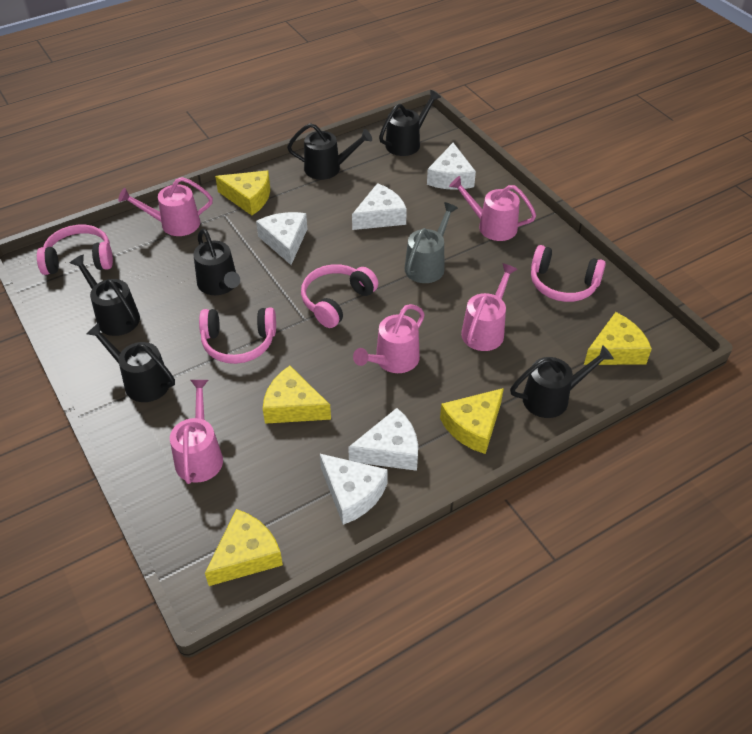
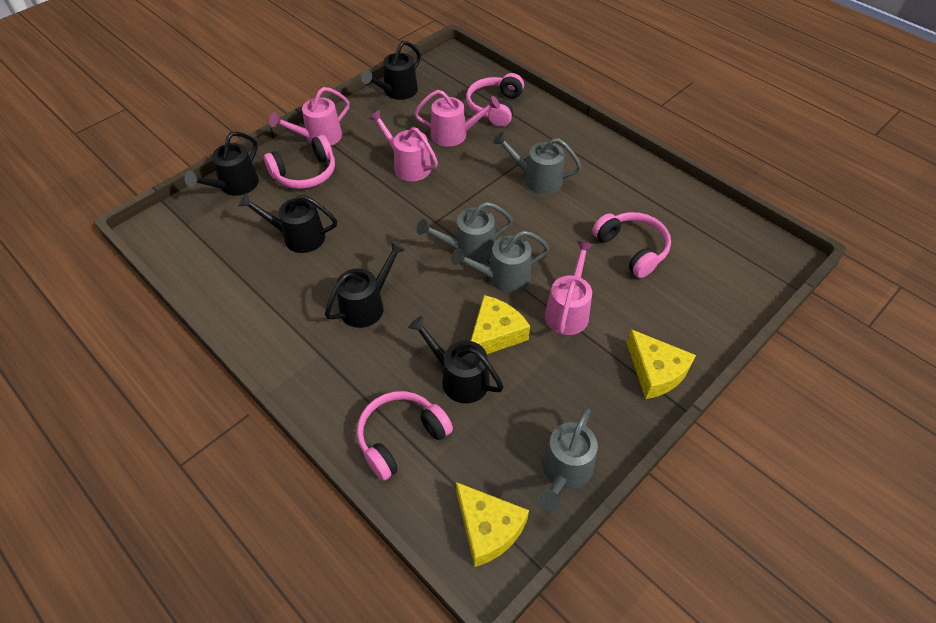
black watering can: [70,254,140,336] [86,322,175,402] [193,229,240,295] [287,123,372,180] [379,90,441,156] [510,345,614,418] = 6 -> [185,131,259,196] [238,193,337,253] [325,241,406,328] [361,41,421,100] [408,316,504,403] = 5
grey watering can: [405,202,458,283] = 1 -> [417,202,513,263] [451,230,549,293] [493,132,582,194] [538,408,598,511] = 4
pink watering can: [118,177,213,236] [170,380,223,484] [353,304,425,373] [449,176,536,241] [461,263,518,351] = 5 -> [269,87,350,145] [369,110,438,181] [414,90,500,147] [545,241,594,335] = 4
white cheese: [256,212,307,265] [320,454,388,525] [348,408,418,471] [352,183,407,230] [427,143,476,190] = 5 -> none = 0
yellow cheese: [205,509,283,586] [215,170,270,215] [263,366,331,424] [440,388,504,454] [584,312,652,365] = 5 -> [456,482,529,567] [471,295,530,354] [627,329,696,399] = 3

